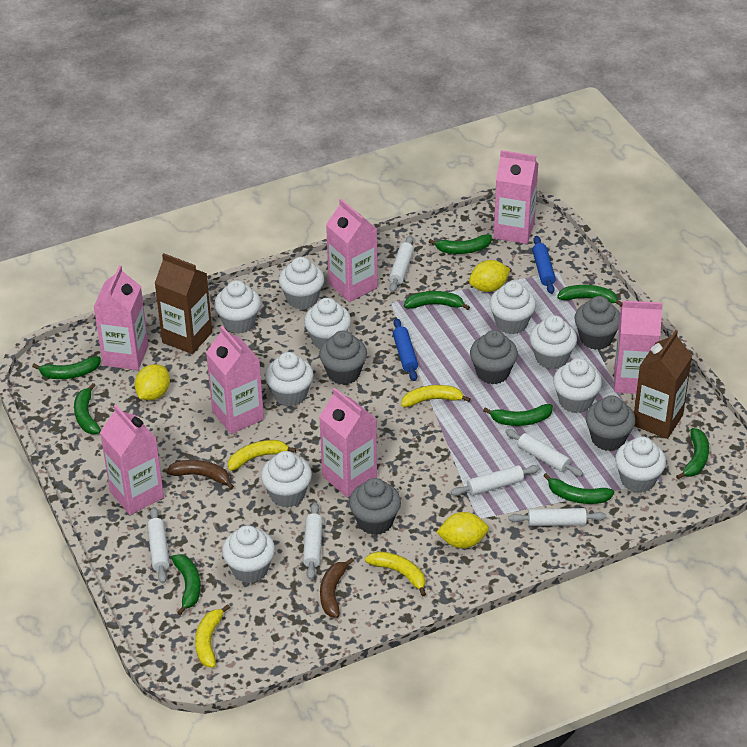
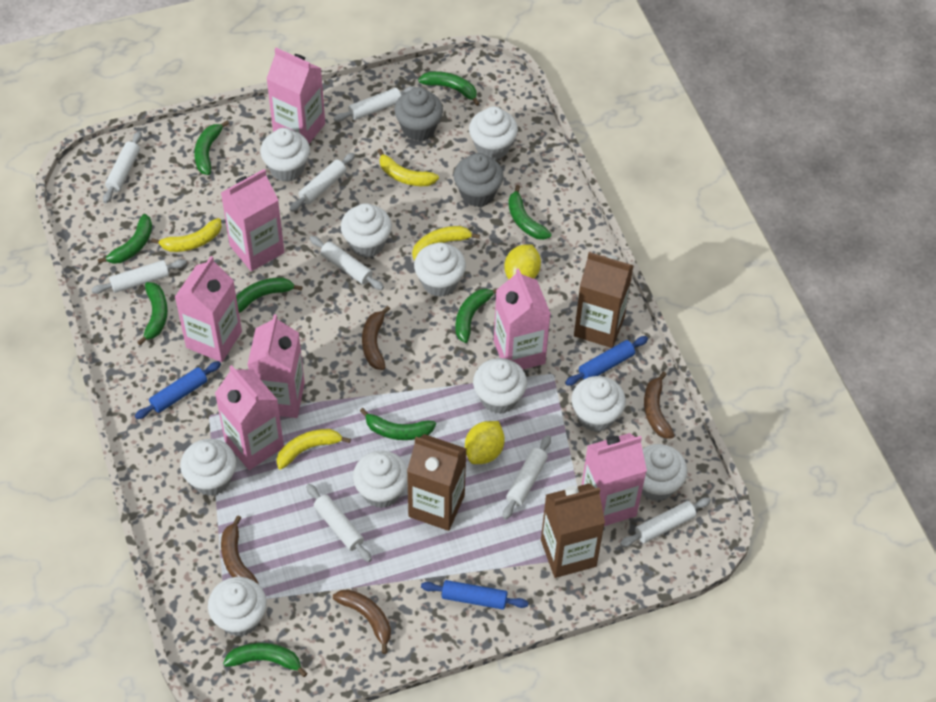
blue rolling pin: [393,318,418,381] [532,236,556,294] = 2 -> [135,361,221,419] [421,580,529,610] [565,336,648,386] = 3
brown banana: [166,460,234,489] [320,558,354,618] = 2 -> [221,515,259,584] [333,589,391,654] [362,306,390,370] [644,371,675,439] = 4
brown carton: [154,253,212,354] [634,330,692,439] = 2 -> [407,434,466,531] [541,483,605,578] [574,252,634,348] = 3
grey cupcake: [319,331,367,385] [349,478,401,535] [470,330,518,384] [574,296,620,350] [586,396,636,451] = 5 -> [394,87,443,141] [454,153,504,207] = 2
white rolling pin: [147,507,170,584] [303,502,323,580] [389,235,414,292] [451,465,540,496] [505,429,583,477] [509,508,606,526] = 6 -> [91,259,187,294] [103,131,142,203] [289,153,355,212] [306,484,372,562] [310,236,384,290] [334,86,416,122] [503,435,551,519] [620,497,711,547] = 8
yellow lemon: [134,364,170,400] [436,512,489,549] [469,260,510,292] = 3 -> [465,421,505,464] [504,244,541,279] = 2

